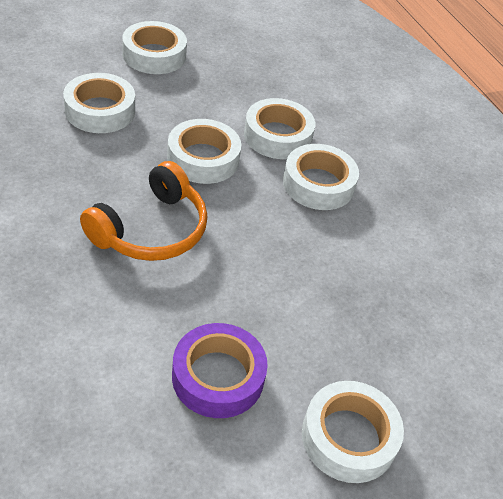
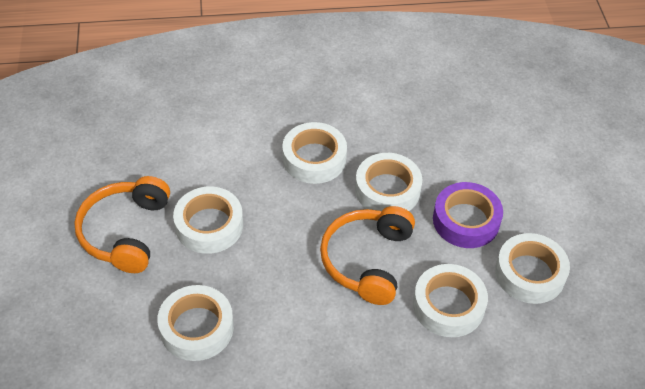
orange headphones: [80,161,207,261] = 1 -> [74,176,170,273] [320,206,415,305] = 2

